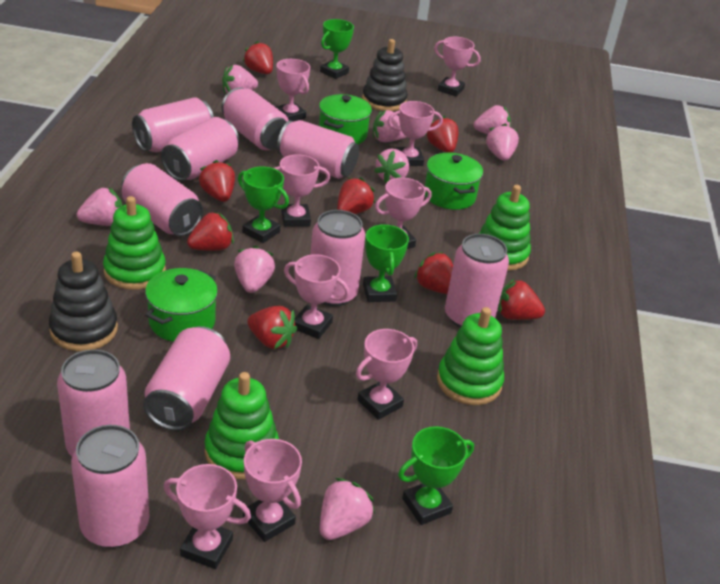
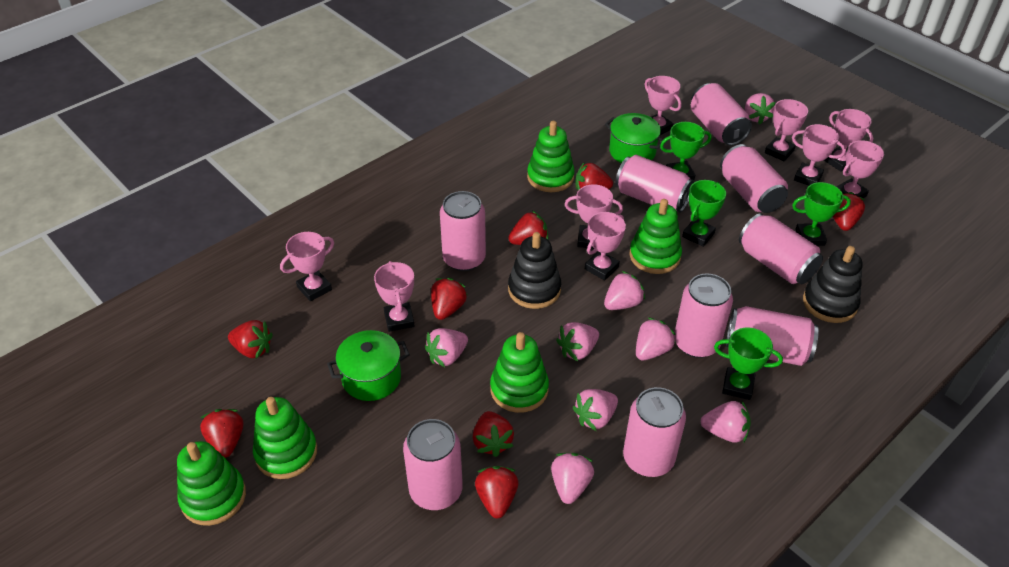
green pot: [145,268,218,342] [319,94,372,144] [425,153,483,210] = 3 -> [327,330,410,401] [605,113,664,163] = 2
green stacking toy: [103,196,166,290] [205,372,279,479] [437,307,504,405] [479,185,531,271] = 4 -> [177,441,246,526] [253,397,317,479] [490,332,549,413] [527,121,575,192] [630,199,682,274] = 5
pink can: [57,349,130,456] [71,425,150,548] [121,163,203,236] [132,97,214,152] [143,326,230,431] [161,117,239,181] [221,87,289,150] [277,120,359,179] [310,210,366,307] [445,234,509,328] = 10 -> [403,419,463,510] [440,191,486,271] [615,155,694,213] [623,387,686,477] [674,273,733,358] [691,83,752,146] [720,144,788,213] [726,306,819,366] [739,213,823,284] = 9

